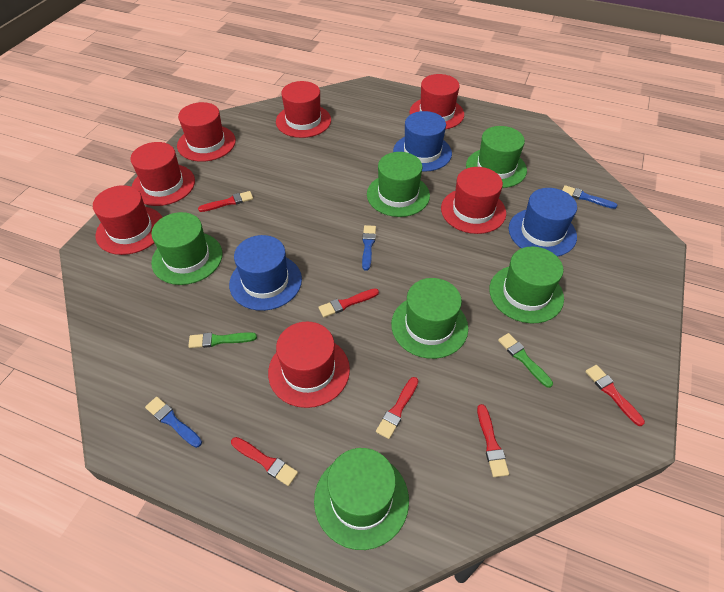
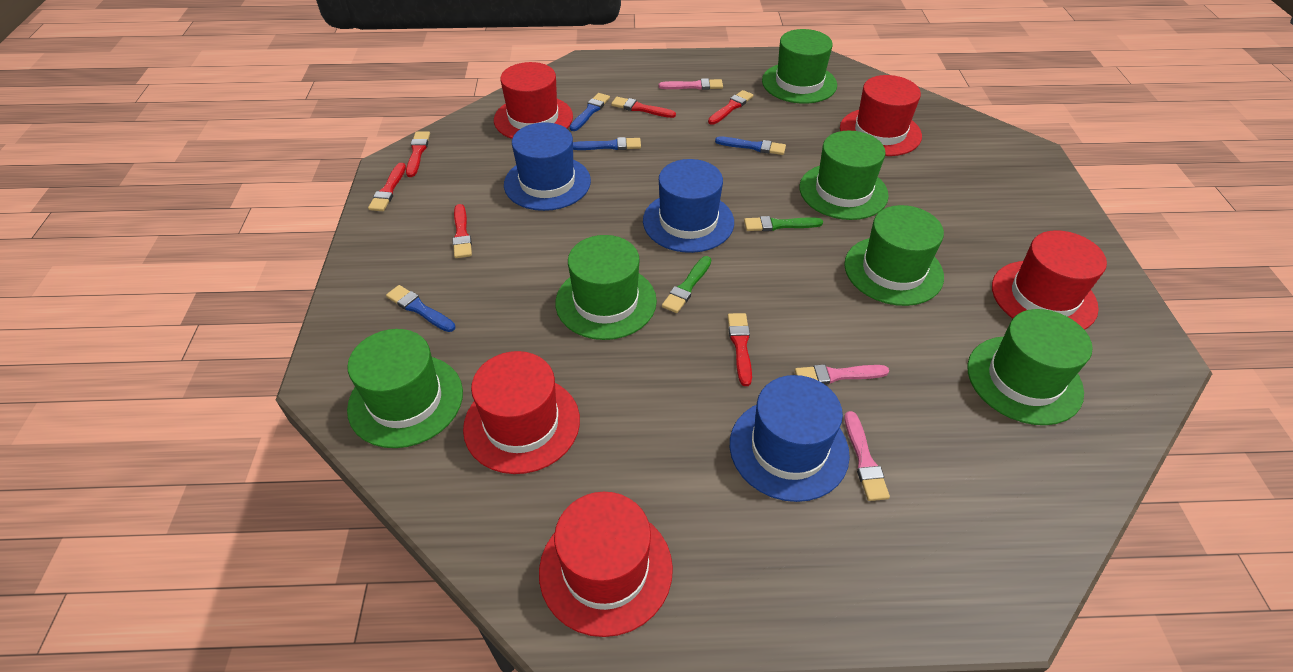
blue brush: [145,397,202,448] [362,225,376,271] [562,185,617,209] = 3 -> [386,285,456,332] [570,93,610,131] [573,137,641,150] [715,136,786,155] = 4
pink brush: none = 0 -> [659,78,723,90] [795,364,889,384] [844,411,890,501] = 3
red hat: [93,185,163,255] [130,142,195,206] [177,102,236,162] [268,322,350,408] [276,81,331,138] [410,74,464,129] [441,167,506,234] = 7 -> [463,351,580,474] [494,62,573,139] [539,492,673,637] [840,75,922,156] [992,230,1107,330] = 5

